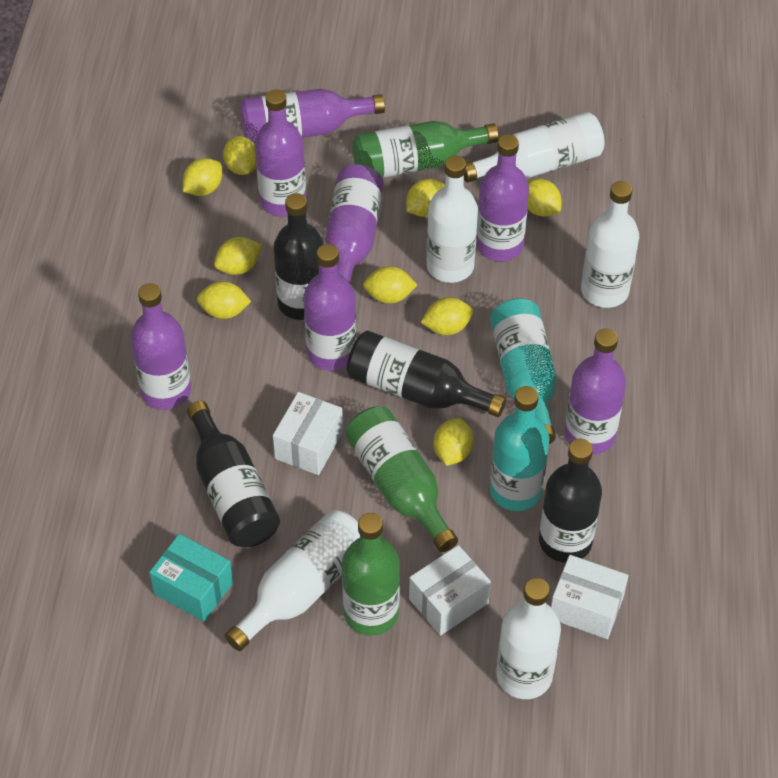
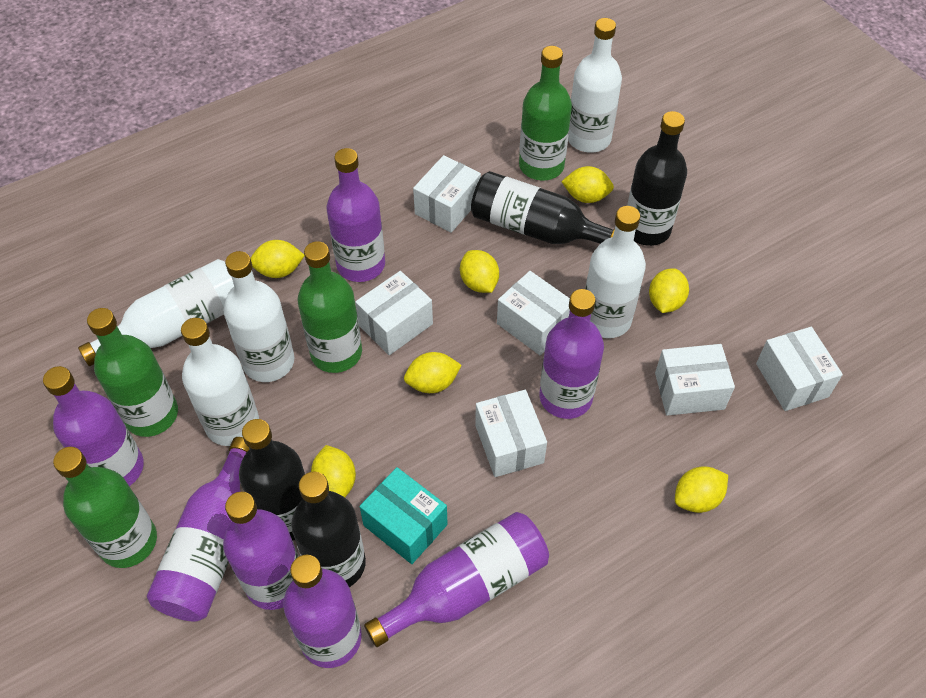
green bottle: [342,513,400,636] [345,406,458,552] [352,121,499,178] = 3 -> [53,447,157,568] [87,308,178,437] [297,241,362,373] [519,46,572,181] = 4
turquoise bottle: [490,298,557,444] [490,386,549,511] = 2 -> none = 0
white box: [273,392,343,475] [409,545,491,636] [551,555,629,639] = 3 -> [355,271,433,355] [413,155,481,233] [475,390,547,477] [497,271,570,355] [655,344,735,416] [756,327,843,411] = 6
yellow lemon: [183,158,222,196] [197,281,251,319] [214,237,261,275] [223,136,256,175] [363,266,417,304] [406,179,445,217] [420,297,473,335] [433,418,474,466] [527,178,561,217] = 9 -> [250,240,305,278] [311,445,356,497] [404,352,462,393] [460,250,499,293] [561,166,614,203] [649,268,689,313] [675,467,728,513] = 7

